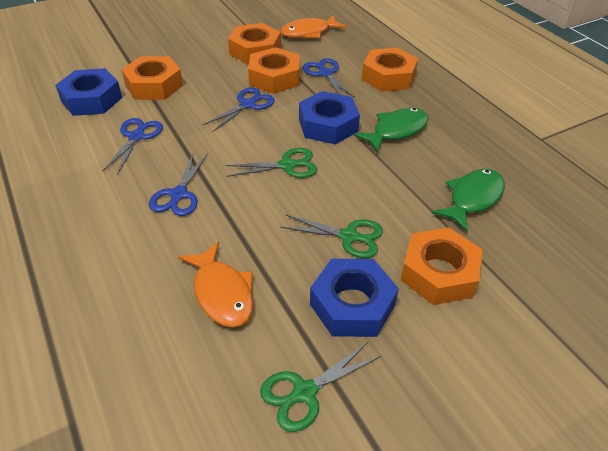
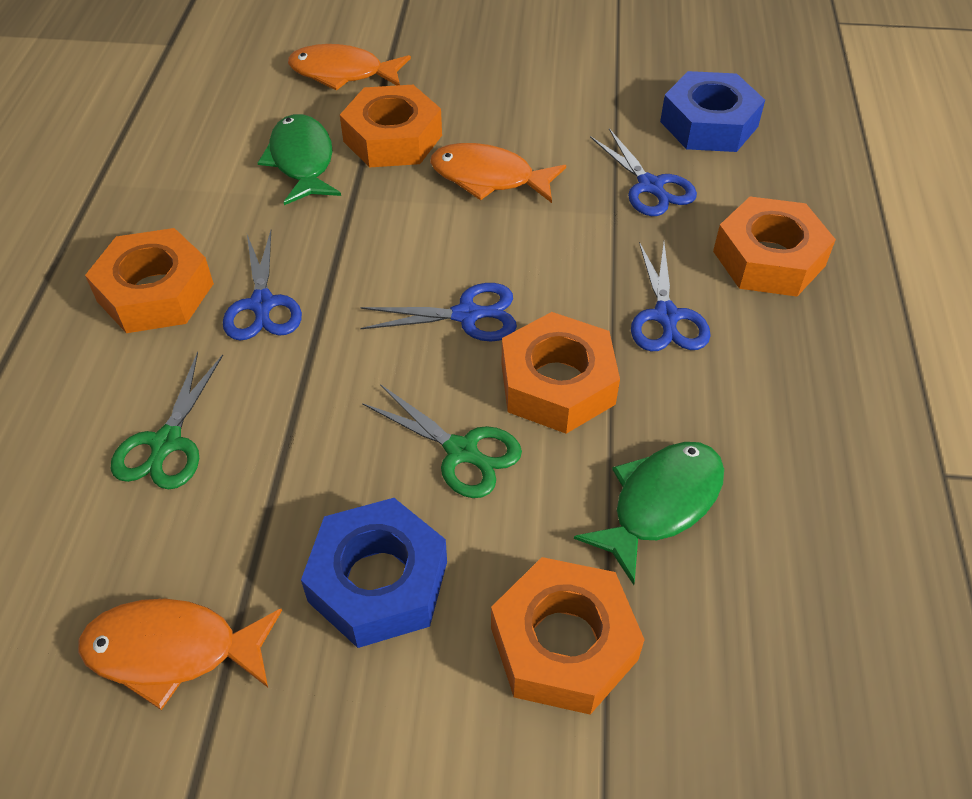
blue nut: [55,68,122,116] [299,91,360,144] [310,259,399,337] = 3 -> [301,498,447,648] [660,71,765,152] = 2
green scissors: [225,148,317,178] [260,342,381,432] [280,214,383,258] = 3 -> [111,352,223,490] [362,384,522,498] = 2
orange fish: [178,242,253,327] [280,15,346,38] = 2 -> [78,599,282,710] [288,44,411,91] [430,143,566,203] = 3

